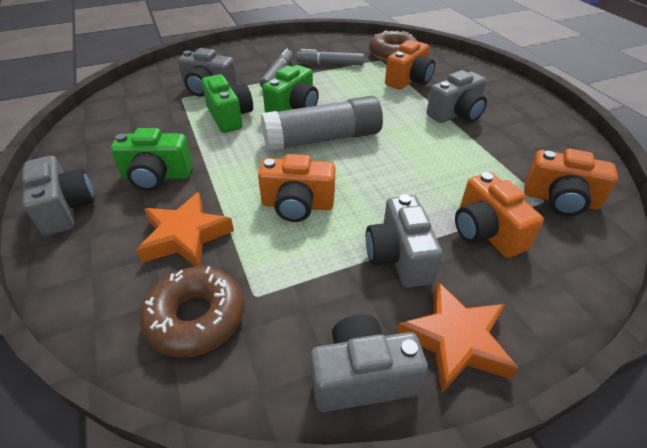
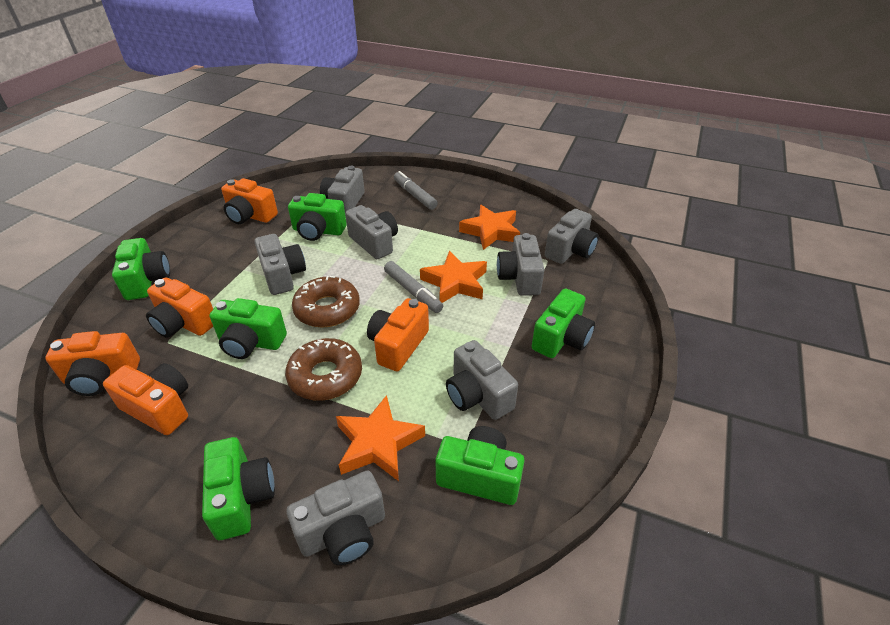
green camera: [110,128,193,191] [202,74,253,133] [262,65,319,113] = 3 -> [112,238,170,300] [202,437,275,540] [210,298,287,359] [288,193,347,241] [436,426,524,505] [532,289,595,358] = 6
grey camera: [22,156,95,236] [178,48,237,96] [310,314,428,412] [366,194,443,288] [427,70,487,123] = 5 -> [255,234,306,295] [286,471,385,565] [320,166,365,212] [345,205,398,259] [446,340,518,420] [497,233,544,296] [545,209,599,264] = 7
grey glue stick: [261,96,383,152] = 1 -> none = 0
orange camera: [258,154,335,222] [385,40,435,90] [455,172,544,258] [525,149,618,216] = 4 -> [45,331,140,396] [103,363,188,435] [146,277,213,338] [221,178,278,224] [367,298,429,371] = 5
orange star: [137,192,234,267] [397,281,519,394] = 2 -> [336,395,425,481] [420,251,487,303] [459,205,520,250] = 3

